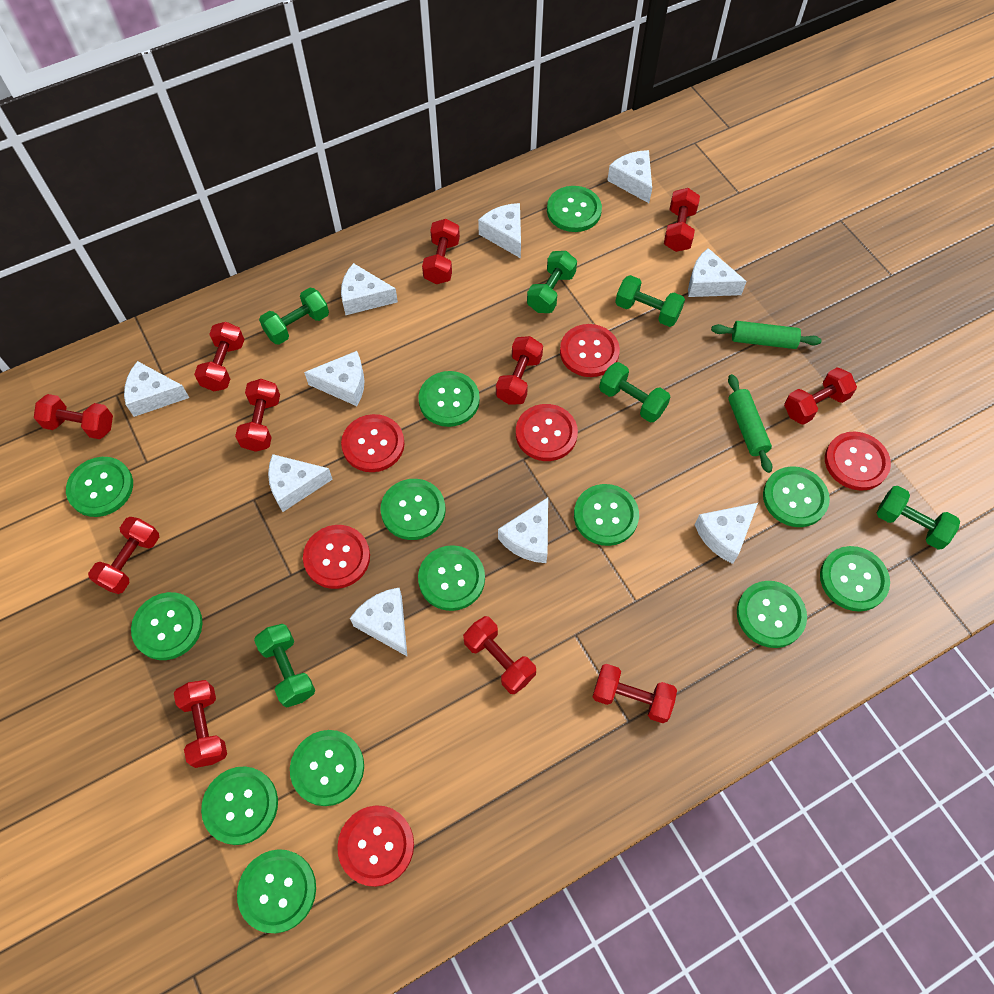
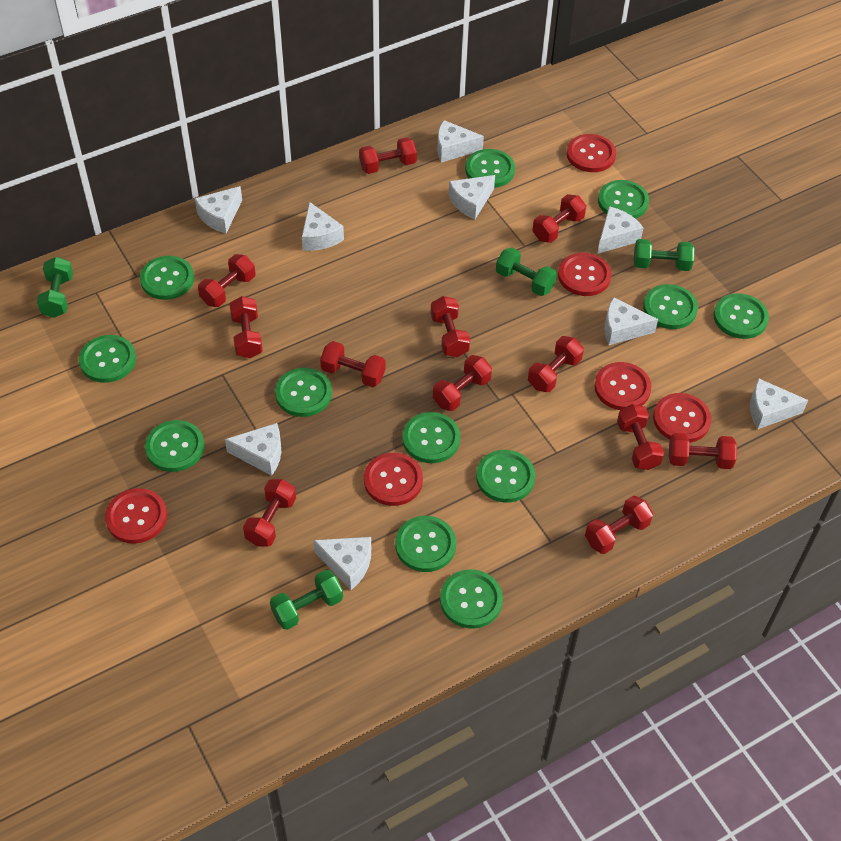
green button: [66,457,133,517] [131,592,203,660] [201,766,278,845] [237,849,316,933] [290,730,364,806] [380,479,445,540] [418,371,480,427] [418,545,485,611] [547,186,602,232] [574,484,639,546] [737,581,807,648] [763,466,830,527] [820,546,890,612] = 13 -> [79,335,136,383] [140,256,194,300] [145,420,205,472] [275,368,332,417] [395,516,456,572] [402,412,460,463] [440,569,503,629] [465,149,515,188] [476,450,535,503] [598,180,649,219] [643,284,698,329] [714,293,769,339] = 12
green dumbbell: [254,624,315,708] [259,288,329,345] [527,251,577,313] [599,362,670,422] [615,275,685,327] [877,486,960,550] = 6 -> [37,257,73,318] [270,570,343,630] [496,248,557,296] [634,239,695,271] = 4
green rolling pin: [711,321,822,349] [728,374,772,473] = 2 -> none = 0
red dumbbell: [34,394,113,439] [88,517,159,594] [174,680,227,768] [194,322,245,391] [235,379,280,452] [422,219,460,284] [463,616,536,694] [496,336,543,404] [593,664,677,723] [664,188,700,252] [784,367,857,425] = 11 -> [198,254,256,307] [229,296,263,358] [243,479,296,547] [320,341,385,387] [359,137,417,174] [431,296,470,357] [433,355,492,411] [528,336,584,392] [532,194,586,243] [585,496,653,554] [617,404,664,470] [669,433,737,469] = 12
white cheese: [124,361,189,417] [268,454,333,512] [304,351,365,406] [341,263,398,315] [350,587,407,656] [478,203,521,258] [498,497,548,563] [607,150,652,203] [688,248,747,297] [695,503,758,564] = 10 -> [194,186,242,233] [225,423,281,476] [302,202,344,251] [313,537,371,590] [437,120,484,162] [449,175,495,219] [597,206,643,254] [605,297,658,345] [750,378,808,429] = 9

